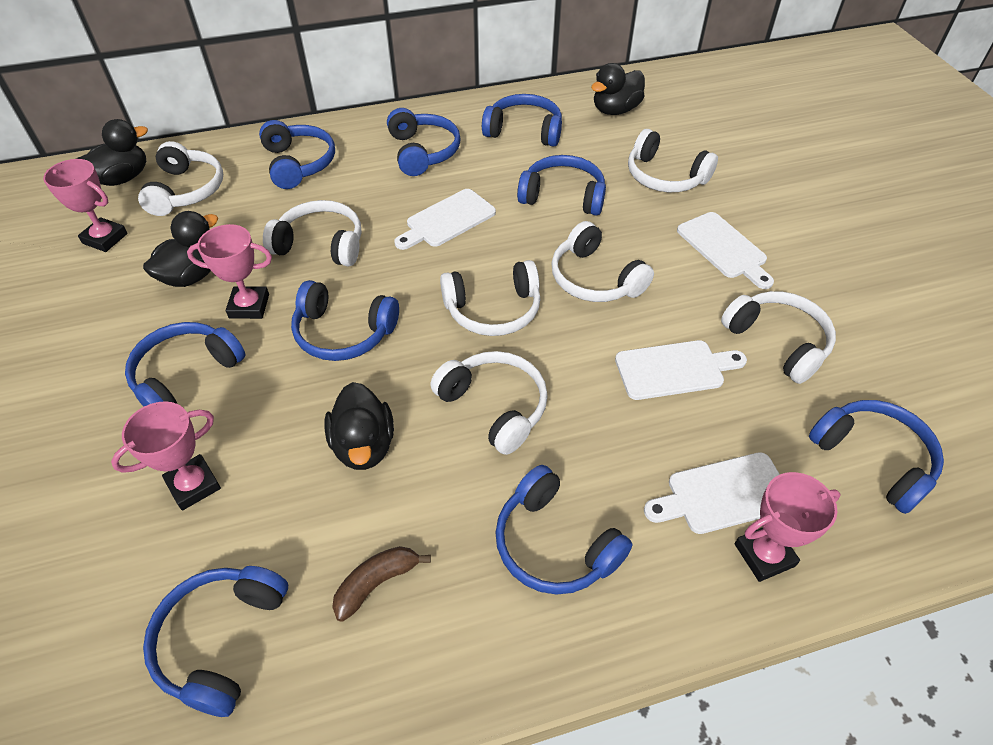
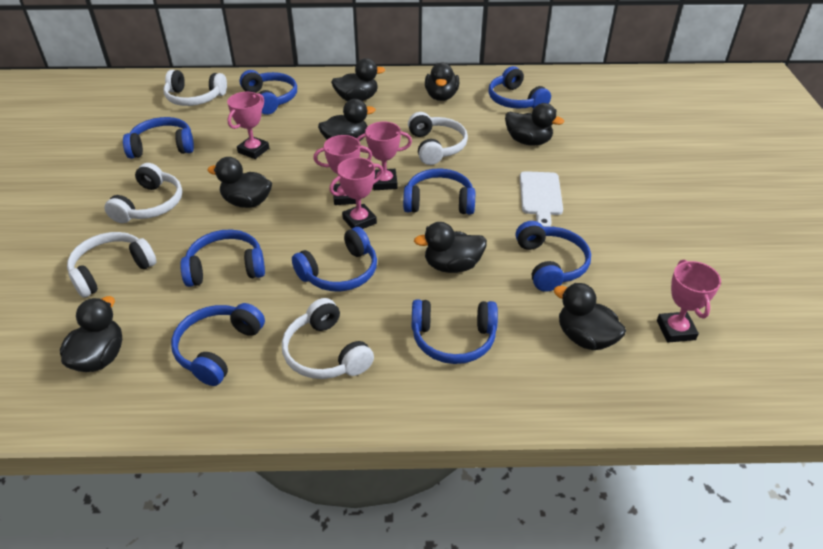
black duck: [76,119,148,186] [143,211,218,287] [324,382,394,470] [591,63,645,115] = 4 -> [60,296,122,372] [207,157,272,208] [318,99,375,142] [331,58,385,101] [414,222,487,273] [425,63,459,101] [505,103,564,146] [553,283,626,350] = 8
brown banana: [332,546,431,622] = 1 -> none = 0
pink trophy: [43,159,128,252] [111,401,221,510] [187,224,272,319] [735,472,841,582] = 4 -> [227,92,269,159] [313,135,372,205] [329,157,384,229] [357,122,412,190] [657,260,721,342] = 5
white cutting board: [394,189,496,250] [615,340,747,400] [644,452,780,534] [677,212,774,289] = 4 -> [520,171,563,227] = 1
white headphones: [138,141,223,216] [263,200,361,267] [430,351,548,455] [440,260,541,336] [551,221,654,302] [628,129,718,192] [721,291,836,384] = 7 -> [67,232,156,298] [104,163,182,223] [164,70,227,106] [282,298,374,379] [408,112,468,165] = 5

